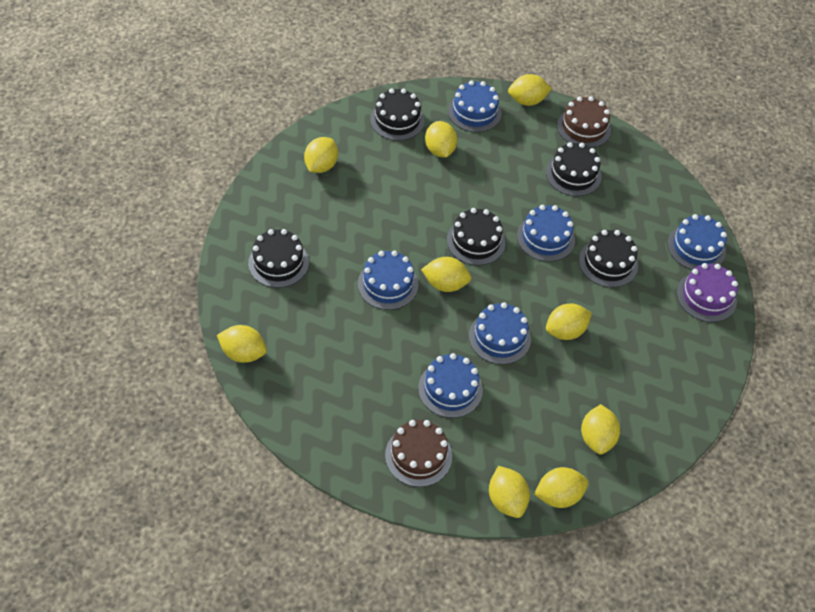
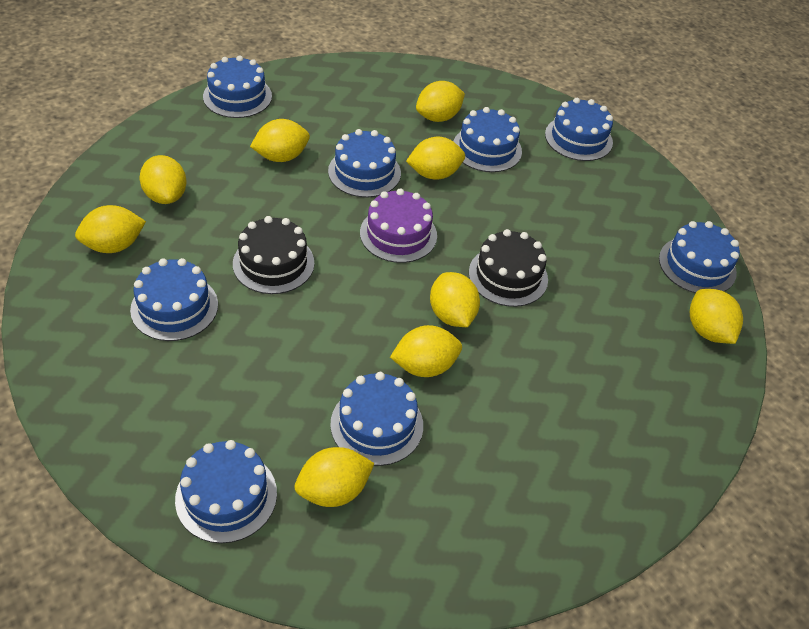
black cake: [248,229,309,288] [370,89,425,141] [447,208,505,266] [546,142,602,196] [579,230,638,288] = 5 -> [233,216,314,294] [469,229,548,307] = 2
blue cake: [358,250,418,310] [418,353,483,418] [448,80,502,132] [469,302,531,365] [517,205,575,262] [668,214,727,270] = 6 -> [130,258,218,341] [175,440,277,543] [203,55,272,118] [328,129,401,198] [330,372,423,466] [453,107,522,172] [545,98,613,161] [659,221,740,293] = 8
brown cake: [385,420,452,487] [557,96,611,148] = 2 -> none = 0

